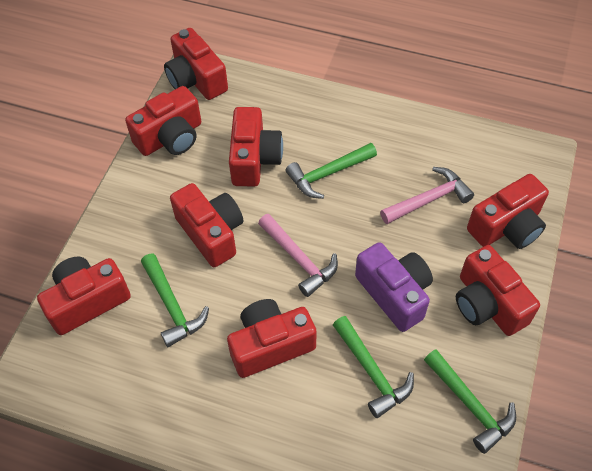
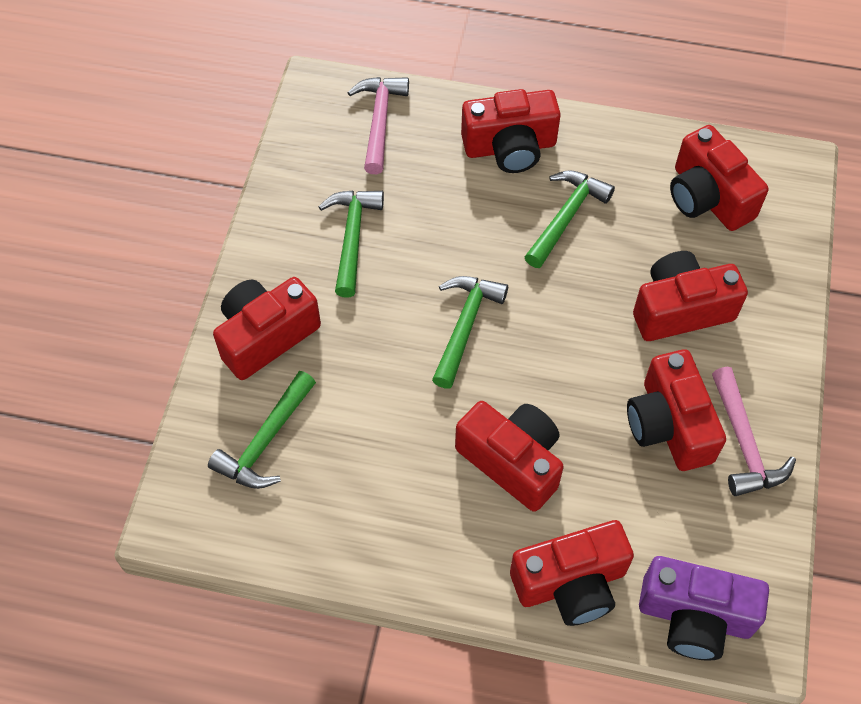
red camera: [37,256,131,335] [125,86,201,156] [164,28,228,100] [170,183,243,267] [227,299,317,378] [229,107,283,187] [456,245,540,336] [467,174,549,249] = 8 -> [213,277,321,380] [455,401,564,512] [461,89,561,173] [510,520,634,626] [627,349,726,471] [633,251,748,341] [670,125,769,231] = 7

